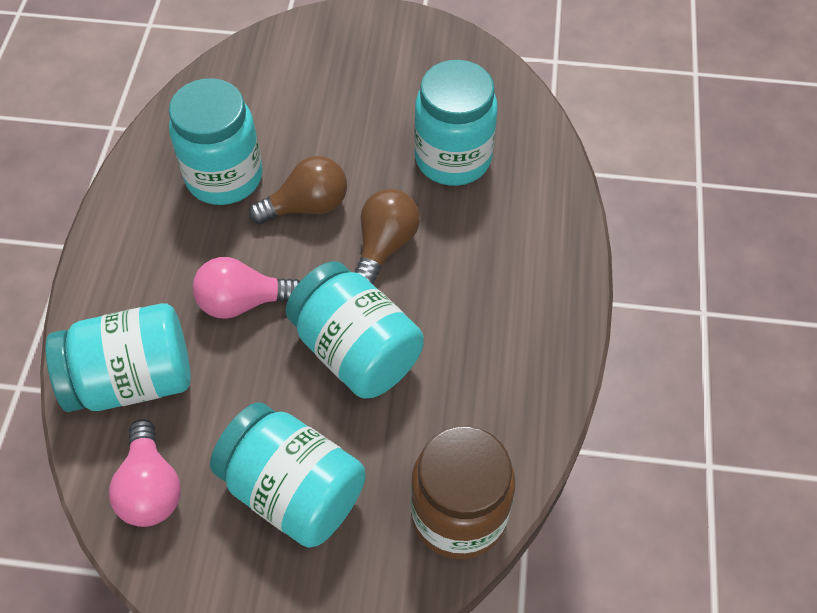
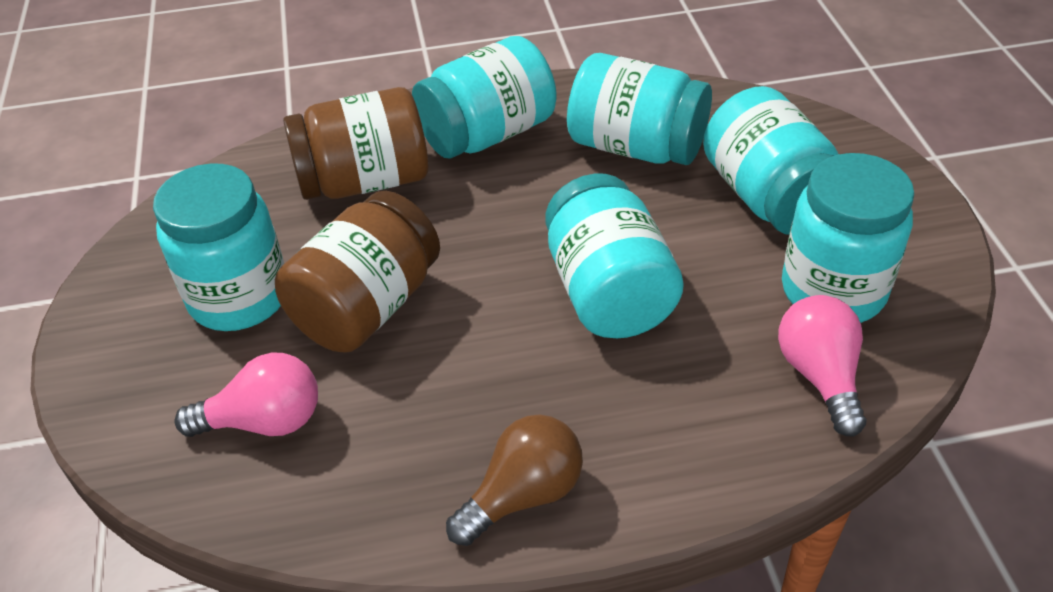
brown jar: [411,426,515,559] = 1 -> [275,191,440,353] [283,87,428,200] = 2
brown light bulb: [249,156,347,224] [355,189,420,285] = 2 -> [446,414,583,546] = 1
turquoise jar: [45,303,191,412] [169,78,263,205] [210,402,366,548] [285,261,424,399] [414,60,498,186] = 5 -> [153,163,284,331] [412,36,556,158] [545,173,684,338] [567,53,712,165] [703,86,838,235] [782,153,914,323] = 6

